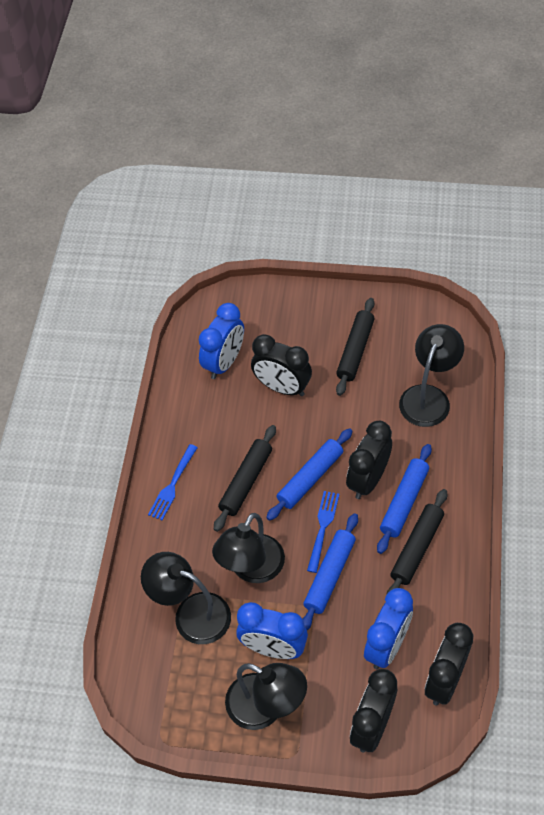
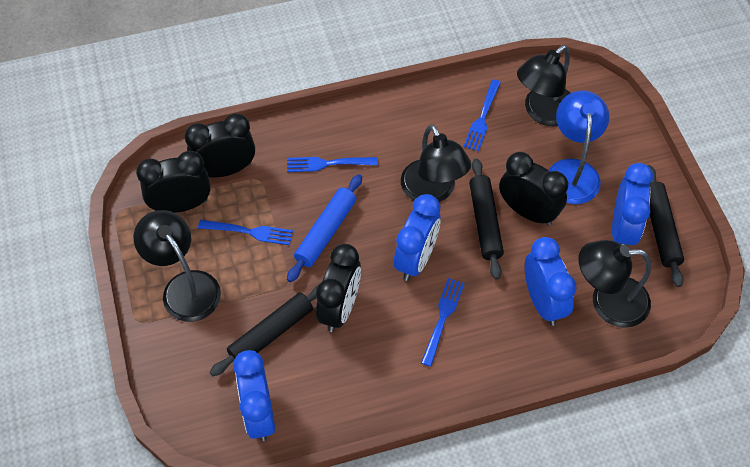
blue clock: [199,303,244,379] [236,602,308,659] [364,588,413,669] = 3 -> [233,350,275,441] [394,194,441,281] [525,237,576,326] [612,163,653,245] = 4
blue fork: [148,444,198,520] [307,491,339,573] = 2 -> [198,220,293,245] [287,157,378,172] [421,278,464,367] [463,80,501,151] = 4
blue lamp: none = 0 -> [549,90,609,204] = 1
blue rolling pin: [266,428,352,521] [303,513,358,630] [377,444,432,554] = 3 -> [287,174,362,282] = 1

